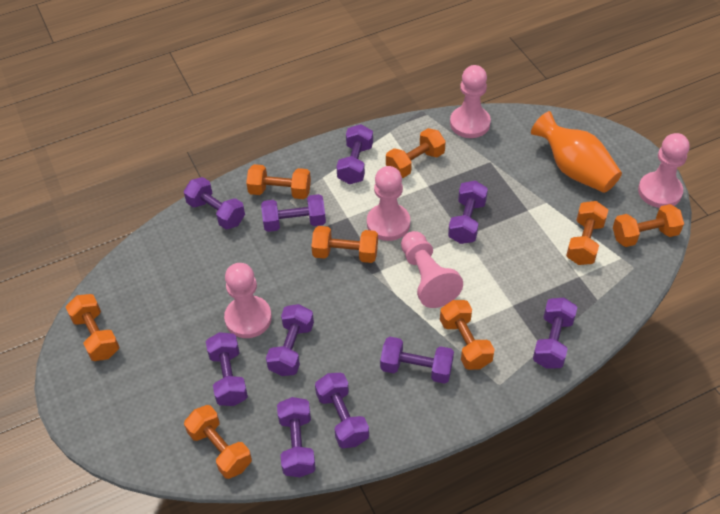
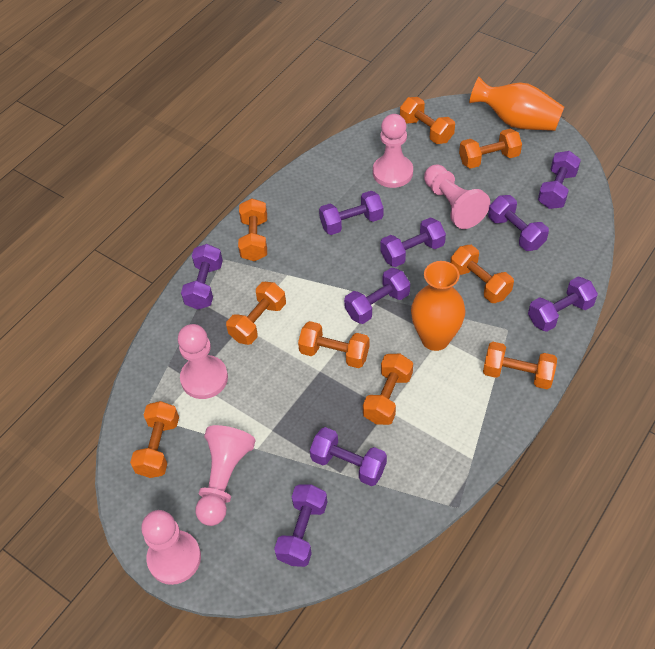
orange dumbbell: [66,294,119,361] [184,405,252,479] [246,164,311,199] [311,226,378,263] [386,128,446,178] [440,300,495,370] [566,201,608,265] [613,204,684,247] = 8 -> [130,401,179,478] [226,282,286,345] [238,199,267,261] [298,321,369,368] [363,354,413,425] [400,97,455,144] [450,245,514,303] [459,129,522,169] [483,342,557,389] = 9
orange vase: [531,111,622,193] = 1 -> [411,261,465,351] [469,77,564,131] = 2
purple dumbbell: [184,177,245,229] [206,332,248,406] [261,194,326,232] [266,304,314,376] [277,397,316,477] [315,373,369,448] [336,124,373,184] [380,337,454,384] [448,180,488,244] [533,298,577,369] = 10 -> [181,244,223,310] [274,484,327,567] [310,427,387,486] [319,191,383,235] [344,268,410,324] [380,218,446,267] [488,195,549,251] [528,277,598,332] [538,151,581,209] = 9

